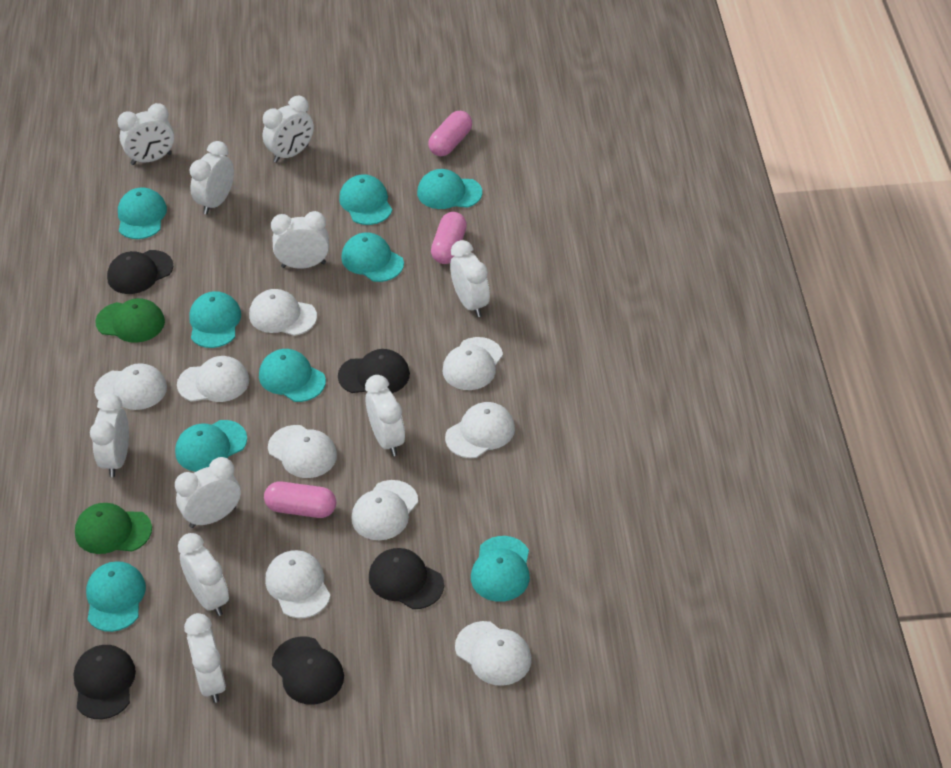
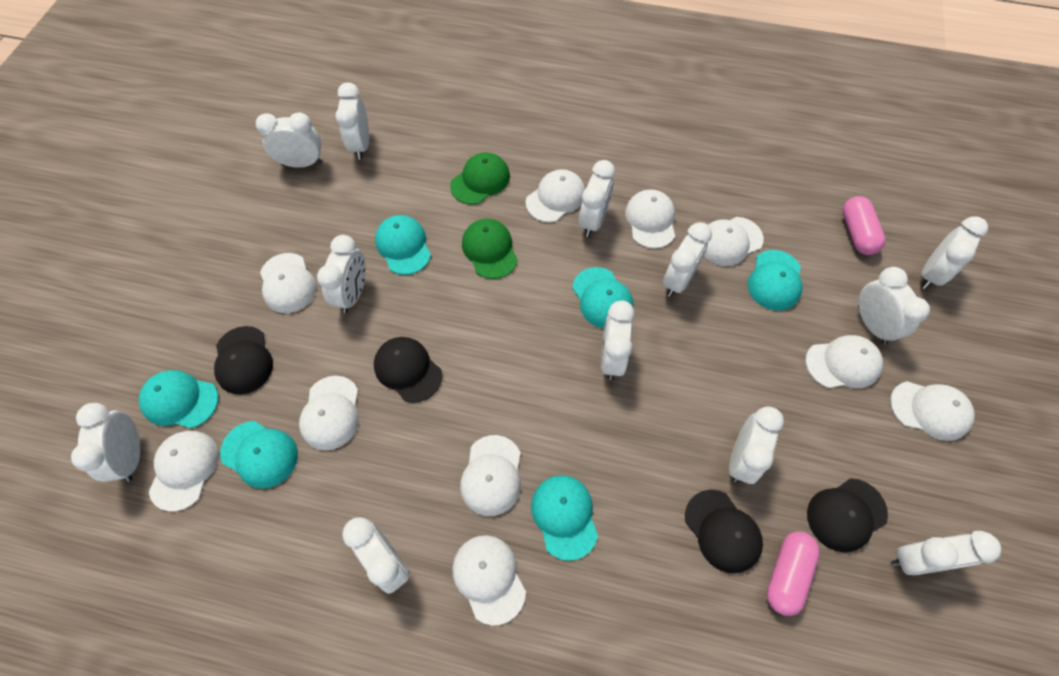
black cap: [73,645,136,719] [107,250,173,294] [272,636,344,705] [338,349,410,393] [369,548,444,609] = 5 -> [214,326,273,395] [374,337,442,403] [685,490,763,574] [807,478,888,553] = 4
pink capsule: [264,481,336,518] [428,111,472,156] [431,212,467,264] = 3 -> [767,532,820,616] [843,196,885,255] = 2
turquoise cap: [86,561,146,632] [118,187,167,239] [175,420,247,472] [189,291,241,348] [259,349,326,402] [339,174,392,225] [341,232,404,282] [417,169,482,209] [471,536,530,602] = 9 -> [139,370,219,428] [220,421,298,489] [375,215,431,275] [531,475,598,561] [572,267,633,328] [748,250,802,311] = 6
white cap: [94,363,167,410] [177,356,249,402] [249,289,317,336] [265,550,331,618] [268,425,337,478] [352,480,418,540] [443,337,503,390] [445,402,515,458] [455,621,532,686] = 9 -> [149,431,219,511] [260,253,317,313] [299,376,359,451] [453,535,526,625] [460,435,521,516] [526,169,585,223] [625,189,675,249] [704,217,764,266] [805,335,883,388] [890,381,975,441] = 10
white clock: [90,393,129,477] [117,103,174,165] [175,457,241,528] [178,533,229,616] [184,613,226,703] [189,141,234,215] [263,96,314,163] [271,211,329,269] [365,375,405,456] [450,240,490,317] = 10 -> [71,403,141,482] [256,112,323,168] [317,235,366,313] [336,83,369,160] [342,517,409,594] [579,160,615,237] [601,300,635,380] [663,222,712,297] [729,406,784,484] [858,267,930,344] [891,531,1001,576] [921,216,988,289] = 12

